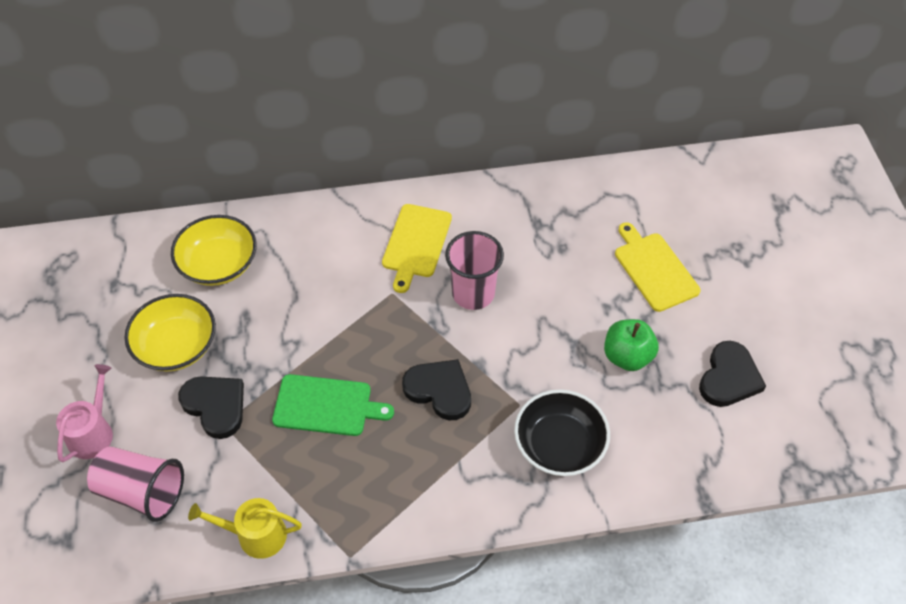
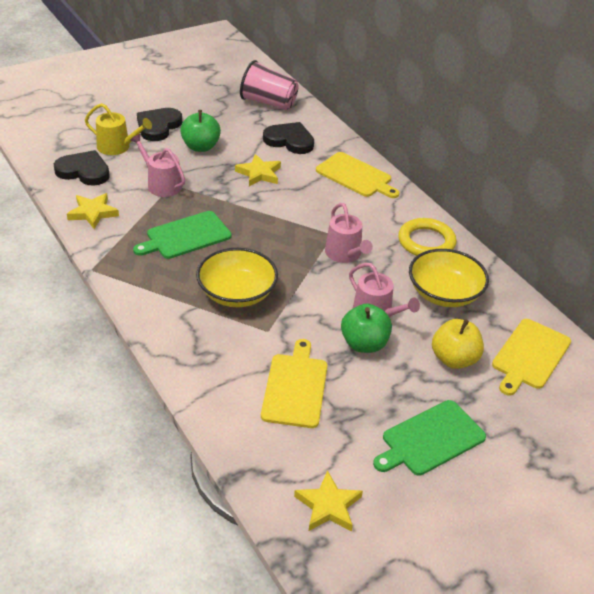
black bowl: [514,389,610,476] = 1 -> none = 0
green apple: [604,319,659,371] = 1 -> [180,110,221,152] [341,304,392,353] = 2
green cutting board: [272,374,394,436] = 1 -> [133,211,232,259] [373,400,486,476] = 2
pink cup: [87,446,184,522] [445,231,504,310] = 2 -> [240,60,299,110] = 1
pink watering can: [56,364,113,462] = 1 -> [130,134,185,197] [325,203,373,263] [349,263,420,317] = 3
yellow apple: none = 0 -> [432,319,484,369] = 1
yellow cutting board: [382,204,452,293] [615,222,701,312] = 2 -> [261,339,327,428] [316,152,399,198] [492,319,571,395] = 3
yellow ring: none = 0 -> [398,218,457,256] = 1
yellow star: none = 0 -> [67,193,119,229] [235,154,281,186] [294,470,363,531] = 3

